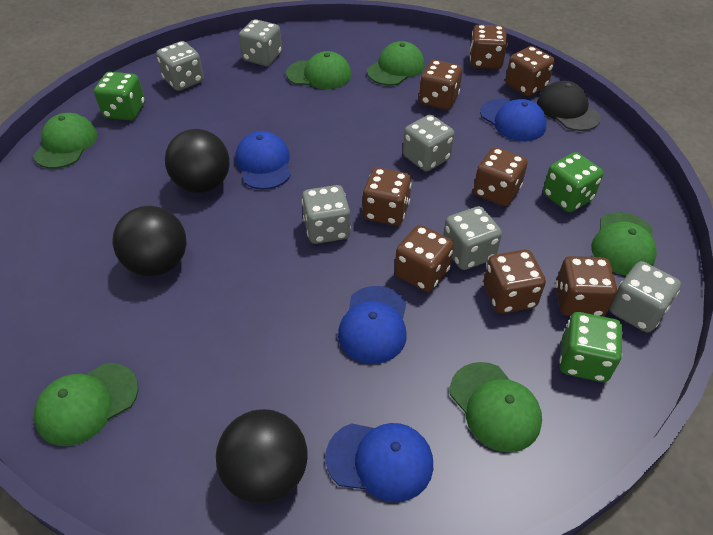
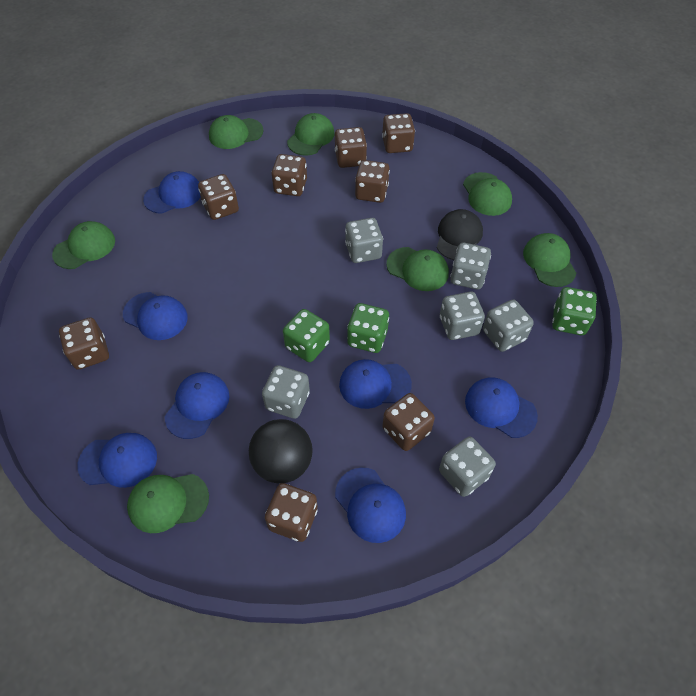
black ball: [113,206,187,277] [165,129,230,193] [216,409,308,504] = 3 -> [249,419,313,484] = 1
blue cap: [235,131,291,190] [325,423,433,502] [338,286,406,364] [480,98,547,141] = 4 -> [77,433,157,488] [123,292,188,340] [143,171,201,214] [165,372,229,439] [335,468,406,543] [339,359,412,409] [465,377,538,438] = 7
green cap: [33,113,97,169] [34,363,138,446] [286,51,351,89] [367,41,424,85] [450,362,542,452] [591,212,657,275] = 6 -> [52,221,115,269] [127,474,209,533] [209,115,264,149] [287,113,335,156] [386,247,449,291] [463,172,512,216] [523,233,576,287] = 7

